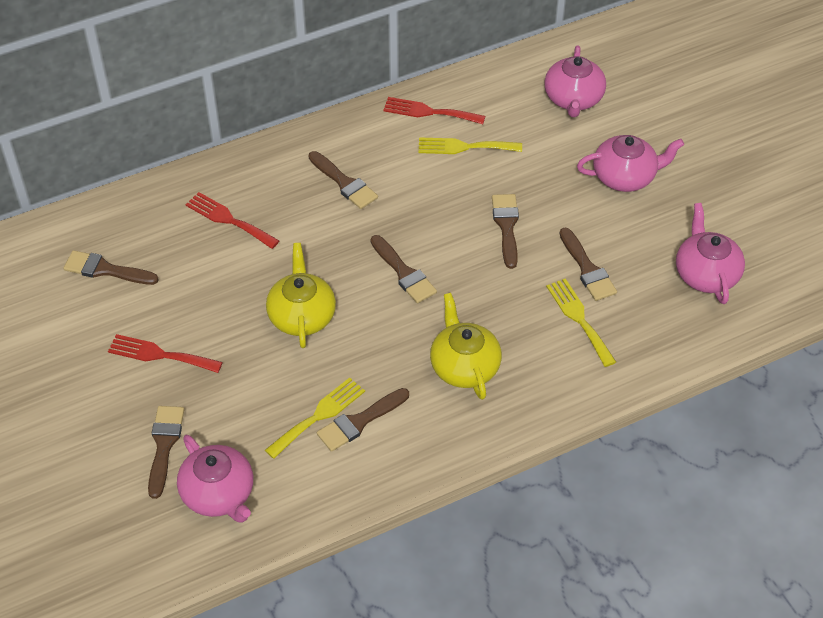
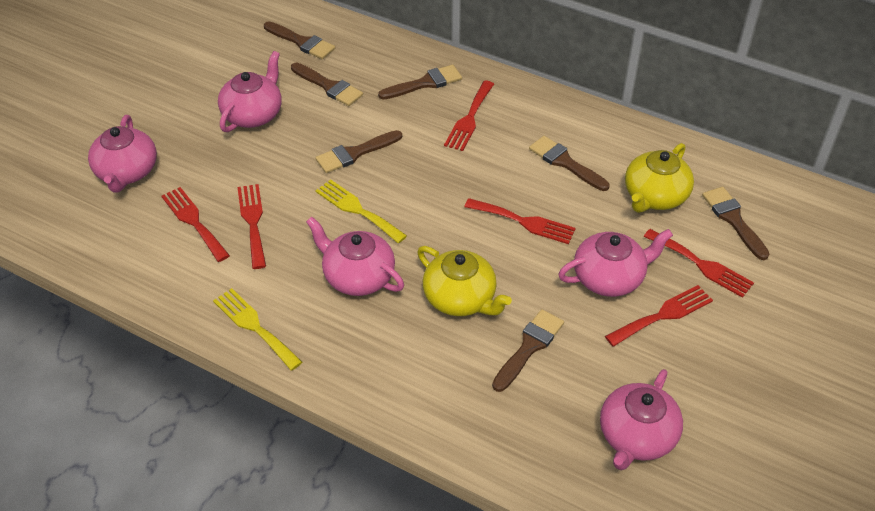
pink teapot: [177,435,253,523] [544,45,606,117] [577,135,684,192] [676,203,745,304] = 4 -> [88,115,157,193] [218,51,282,132] [306,217,404,296] [558,229,673,297] [600,369,683,470] = 5
red fork: [108,334,223,373] [186,192,279,249] [383,97,485,124] = 3 -> [161,187,230,262] [237,184,266,269] [444,81,494,151] [464,198,576,244] [605,285,713,347] [644,229,754,298] = 6
yellow fork: [265,377,365,459] [418,137,522,154] [546,279,616,367] = 3 -> [213,288,302,370] [315,179,407,243] = 2

